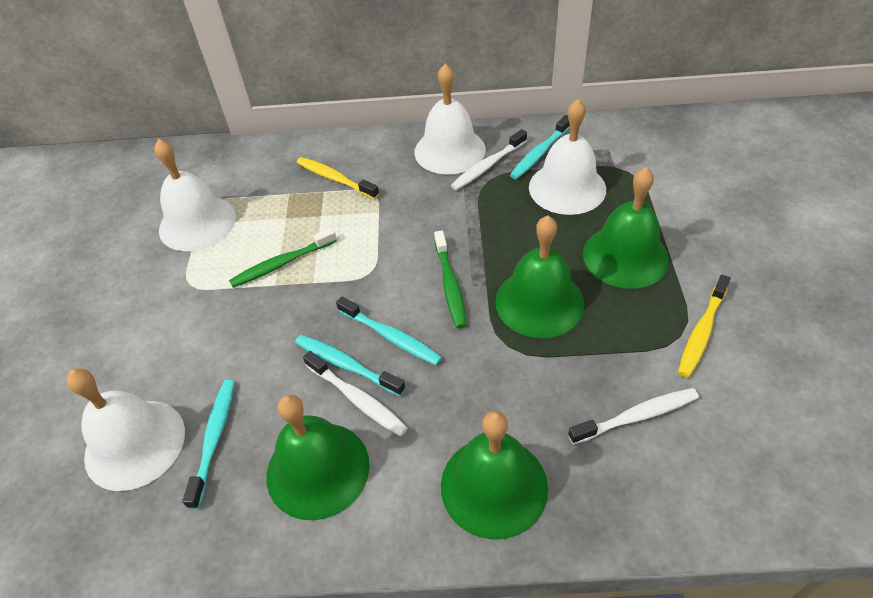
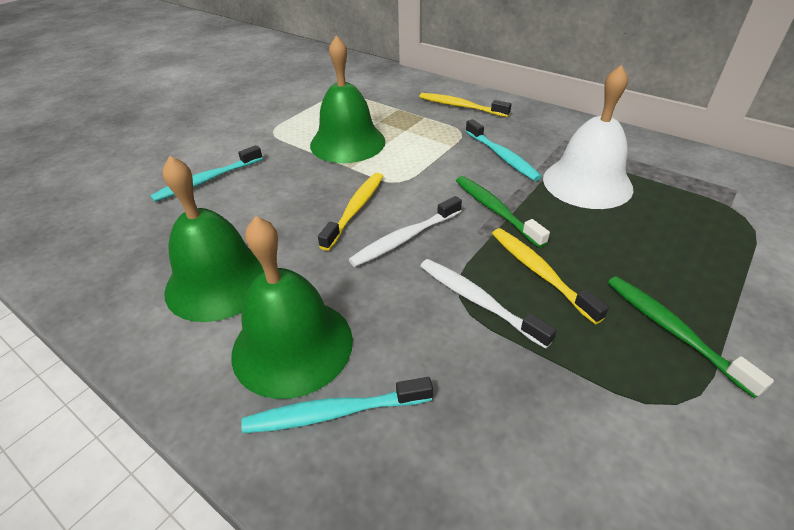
green bell: [266,394,370,520] [441,411,548,540] [495,215,584,338] [583,167,669,289] = 4 -> [163,156,264,322] [231,216,353,399] [310,36,386,163] = 3
turquoise toothbrush: [182,380,235,509] [295,335,406,396] [336,297,442,366] [510,115,570,179] = 4 -> [150,145,263,202] [241,377,433,433] [466,119,542,181] = 3
white bell: [67,368,185,491] [154,138,236,251] [414,63,486,174] [529,99,606,215] = 4 -> [543,65,633,209] = 1
white toothbrush: [303,351,408,436] [451,129,527,190] [568,388,699,445] = 3 -> [349,196,462,267] [420,259,557,349] = 2
yellow toothbrush: [297,157,379,199] [678,275,731,378] = 2 -> [318,173,383,251] [419,93,511,117] [492,228,609,324] = 3

